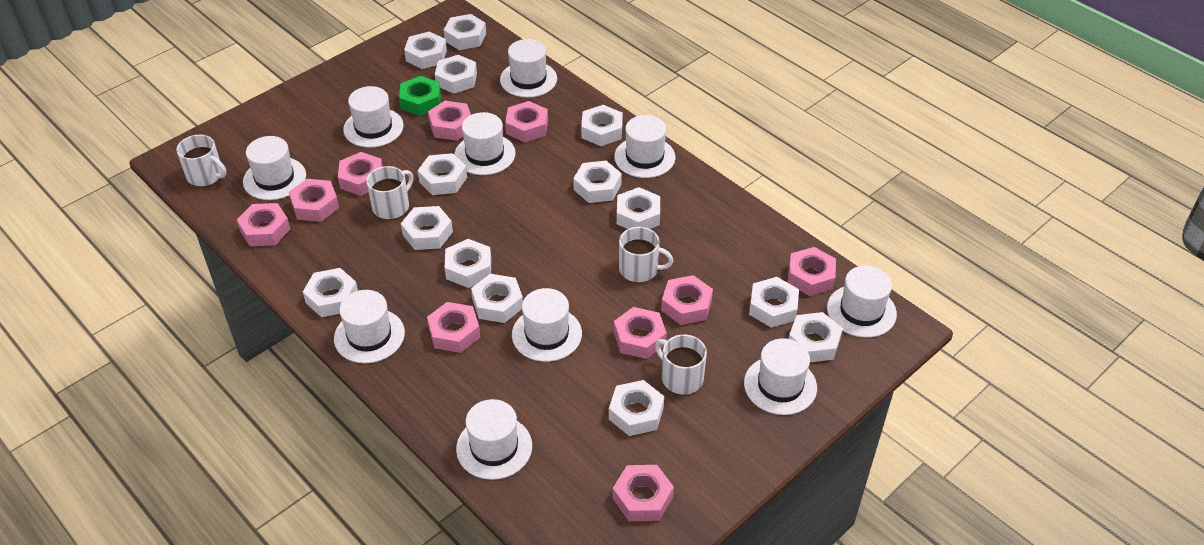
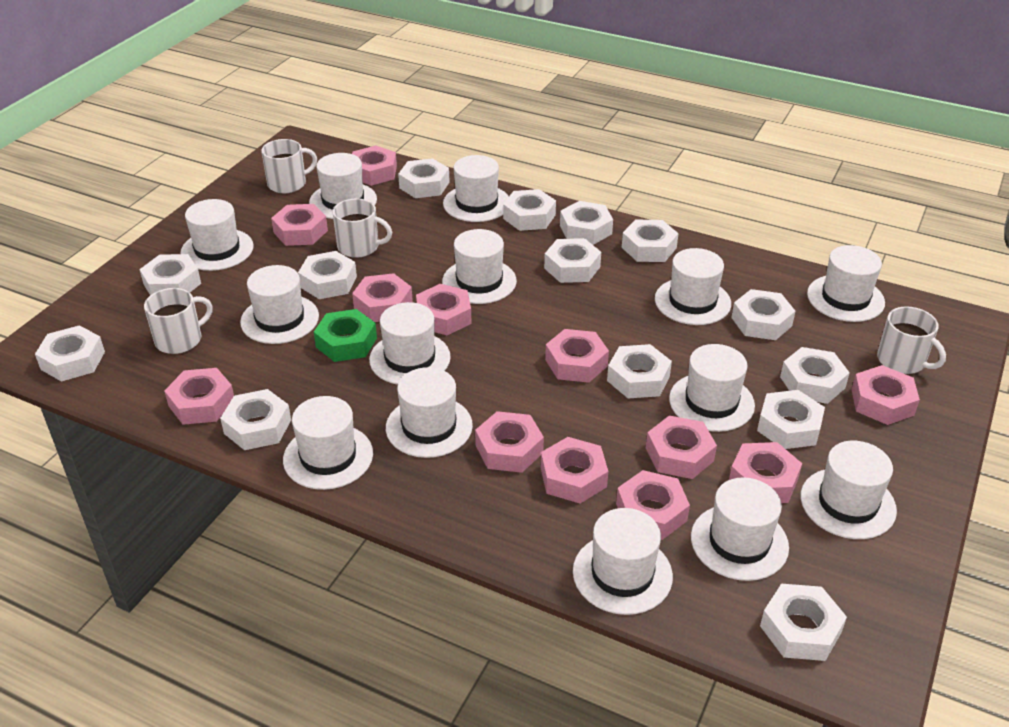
pink nut: [237,203,291,246] [289,179,339,222] [338,152,383,196] [427,302,480,353] [428,101,471,141] [505,101,548,142] [613,465,674,521] [614,307,667,359] [661,275,713,325] [788,247,836,296] = 10 -> [164,368,234,425] [271,204,328,246] [352,146,397,186] [352,273,413,322] [416,284,472,335] [475,411,544,473] [541,437,608,504] [545,329,609,383] [616,470,690,540] [646,416,717,479] [729,442,802,503] [851,365,920,425] = 12
white hat: [243,136,306,200] [334,290,405,363] [343,86,404,148] [454,112,515,175] [456,399,532,480] [500,39,557,98] [512,288,582,362] [614,115,675,178] [744,338,817,415] [827,265,897,338] = 10 -> [180,199,254,271] [240,265,319,344] [283,396,373,490] [309,153,377,219] [369,302,451,385] [386,367,473,458] [442,229,517,304] [443,155,509,222] [573,508,673,615] [655,248,731,325] [669,344,755,432] [691,477,789,581] [801,441,897,539] [807,245,885,322] = 14

